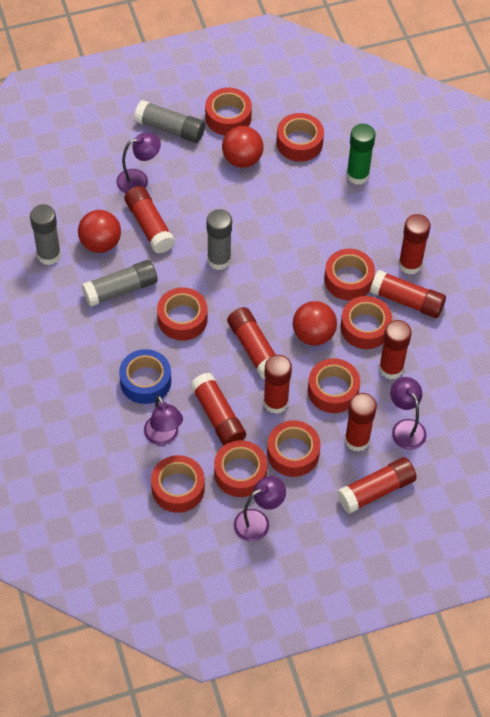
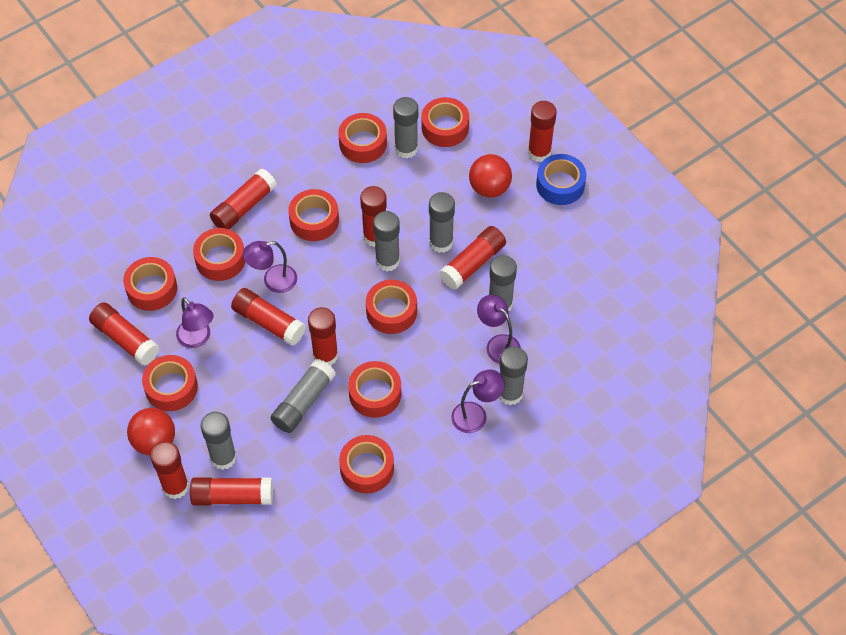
green glue stick: [346,124,376,185] = 1 -> none = 0
grey glue stick: [30,204,61,265] [82,260,158,307] [134,100,205,143] [207,209,232,270] = 4 -> [201,412,237,470] [271,359,336,433] [373,211,400,271] [393,97,418,159] [429,192,455,253] [489,255,517,311] [499,346,528,405] = 7
red ball: [78,210,121,253] [222,126,263,168] [293,301,337,345] = 3 -> [127,408,175,455] [469,154,512,198] = 2

